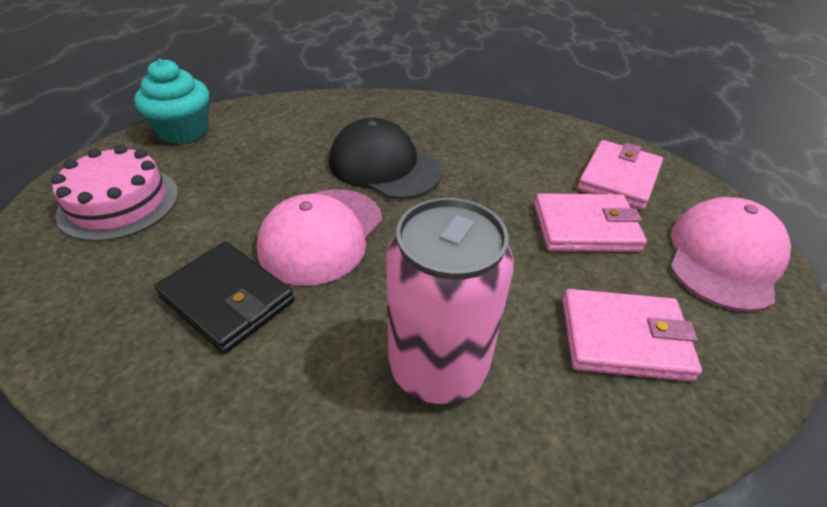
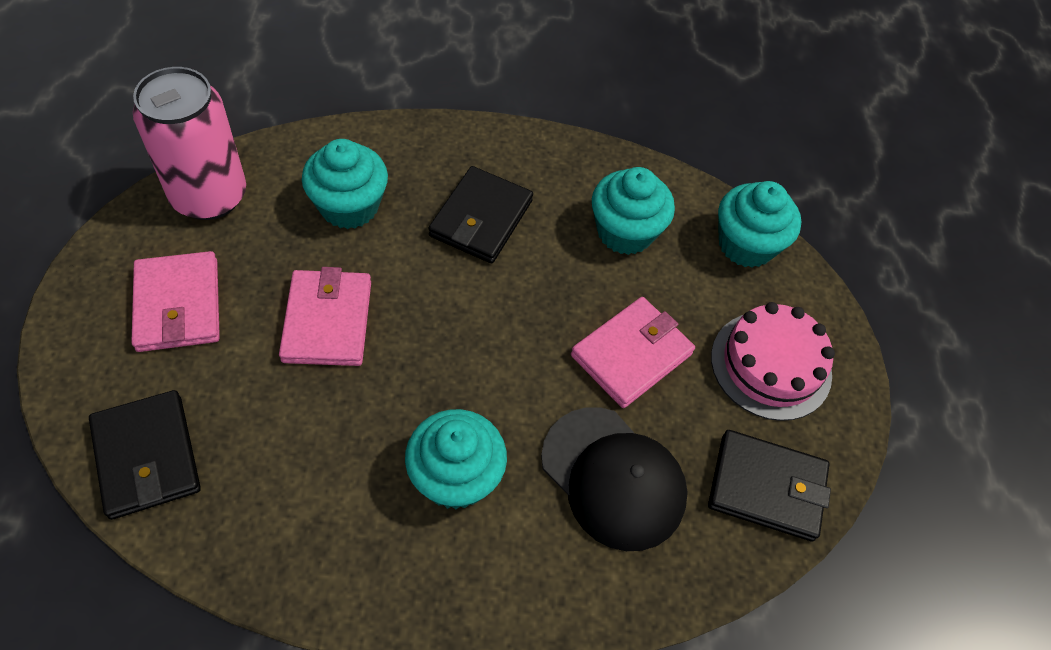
black wallet: [154,242,294,353] = 1 -> [89,390,201,520] [429,166,533,263] [708,430,831,542] = 3
pink cap: [257,189,382,286] [670,197,791,312] = 2 -> none = 0
turquoise cupcake: [134,59,209,144] = 1 -> [302,139,388,229] [405,409,507,509] [592,167,675,255] [718,181,801,268] = 4

